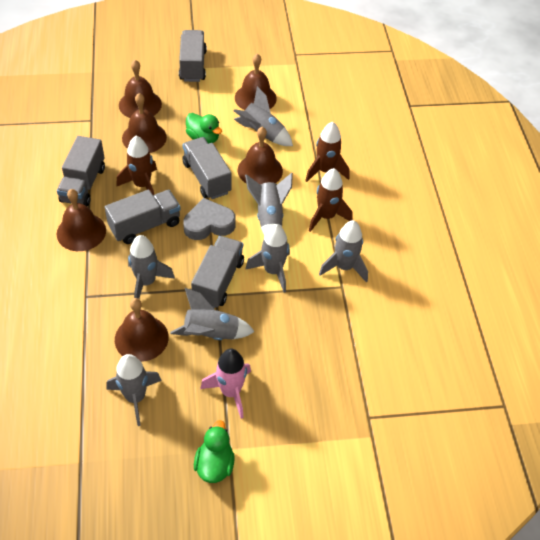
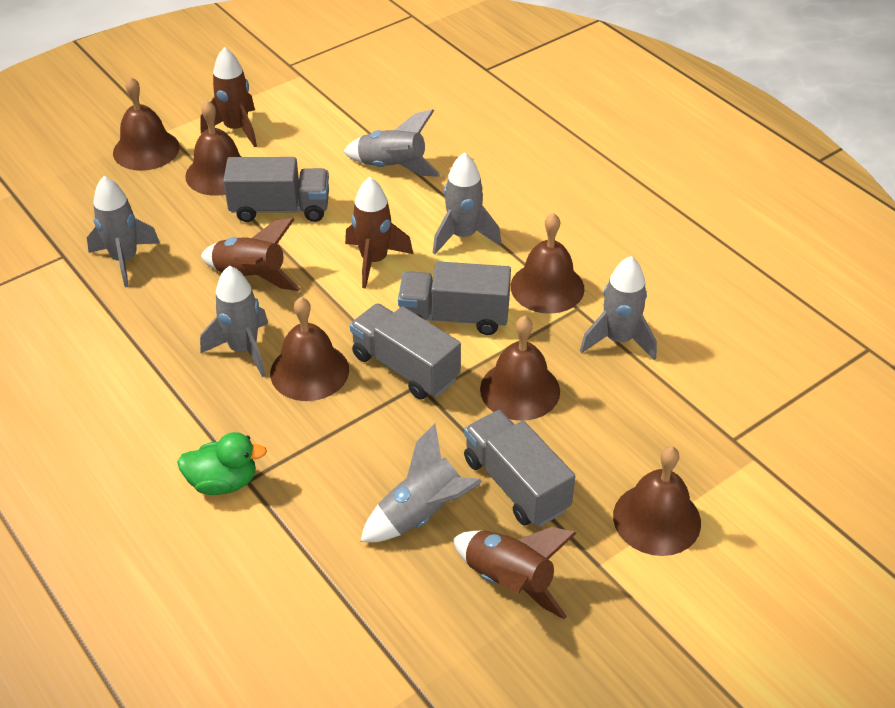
brown rocket: [116,136,157,196] [305,122,349,182] [309,168,353,232] = 3 -> [200,47,257,147] [201,218,300,291] [345,177,413,288] [453,527,577,619] = 4
green duck: [186,113,222,144] [194,420,235,483] = 2 -> [177,432,267,495] = 1
grey heart: [183,198,236,240] = 1 -> none = 0
grey rocket: [106,354,162,426] [128,235,175,299] [170,288,255,340] [234,86,293,146] [245,173,293,236] [245,224,290,293] [319,220,368,282] = 7 -> [87,176,160,287] [200,266,268,377] [343,109,441,177] [360,423,482,542] [433,152,501,254] [580,256,657,361] = 6
grey truck: [57,136,105,206] [105,189,181,244] [179,30,207,82] [182,137,231,199] [191,236,244,308] = 5 -> [223,157,329,222] [350,303,461,399] [398,261,511,335] [464,410,575,527] = 4
pink rocket: [200,349,251,419] = 1 -> none = 0

